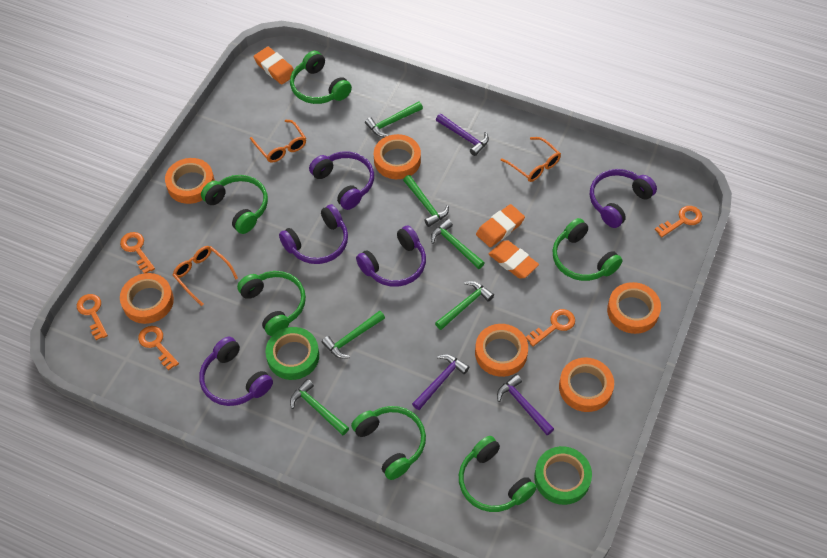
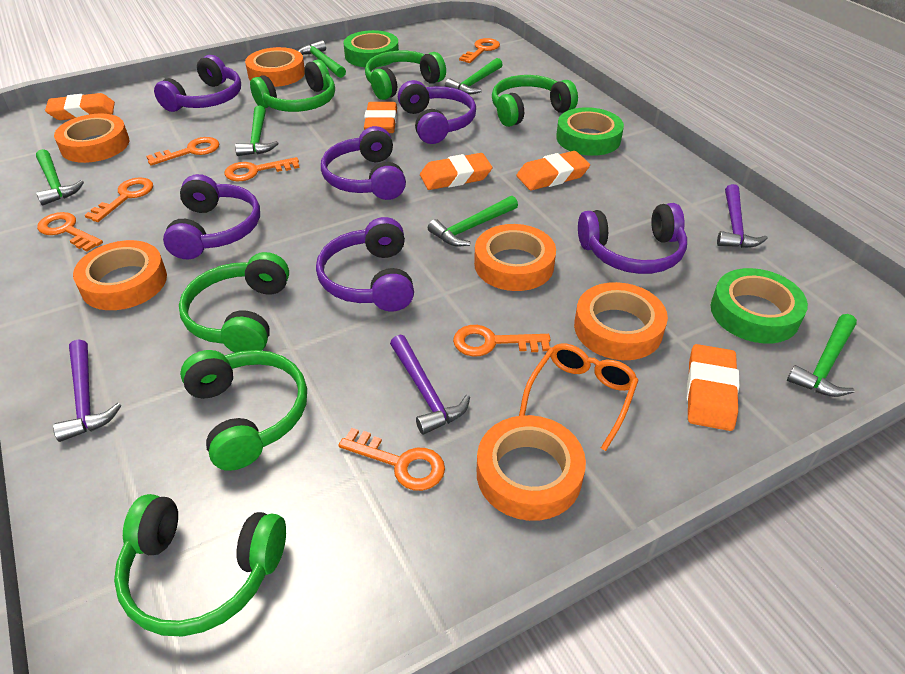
green tape: [265,327,319,380] [534,446,592,505] = 2 -> [344,30,399,67] [556,107,624,156] [711,268,808,343] = 3
orange eraser: [253,47,294,85] [476,204,525,247] [489,240,539,278] = 3 -> [45,93,115,120] [364,102,397,133] [420,153,492,190] [517,151,590,191] [687,344,740,431] = 5
orange glasses: [173,246,238,306] [250,120,306,163] [501,137,561,182] = 3 -> [519,344,639,451] = 1
orange key: [77,294,108,340] [120,232,155,273] [138,326,179,371] [526,309,575,346] [655,206,702,238] = 5 -> [37,212,103,252] [85,177,153,222] [146,137,220,166] [225,157,300,181] [338,428,445,491] [453,325,551,357] [459,38,500,63] = 7
purple headphones: [199,337,273,406] [279,204,348,264] [309,151,374,210] [356,226,426,287] [590,169,657,228] = 5 -> [154,55,241,112] [163,174,260,259] [316,217,414,311] [321,126,406,200] [398,80,476,144] [578,203,687,274] = 6

